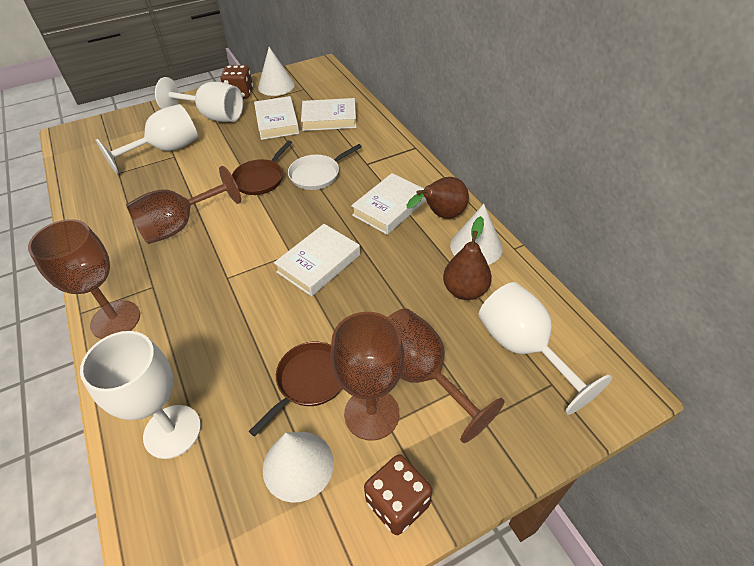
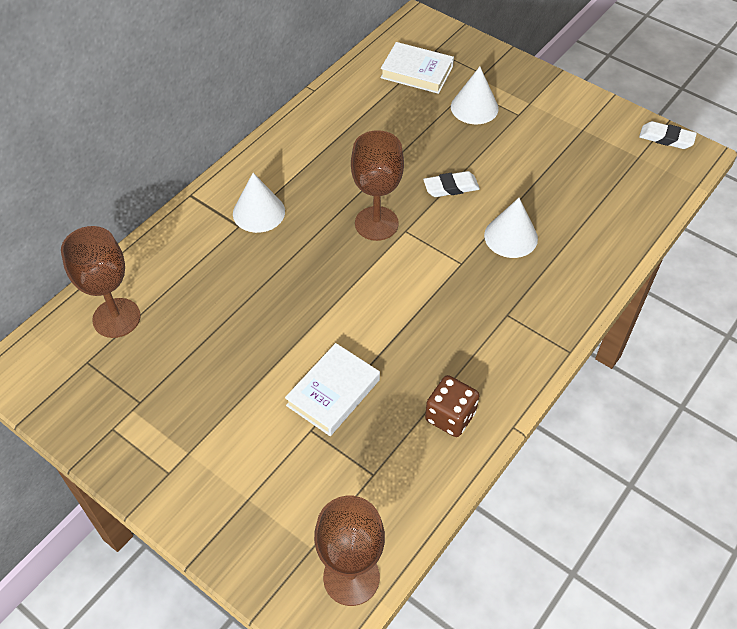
brown dice: [221,65,253,99] [364,454,432,535] = 2 -> [425,375,480,437] = 1
brown goblet: [28,219,140,339] [126,166,241,244] [330,312,404,441] [388,308,505,443] = 4 -> [61,226,141,338] [314,496,385,606] [351,130,404,241] = 3
brown pan: [232,140,292,195] [249,342,342,437] = 2 -> none = 0
brown pear: [407,177,469,219] [443,216,492,300] = 2 -> none = 0
white book: [254,96,299,140] [274,224,360,296] [301,98,357,131] [351,173,426,235] = 4 -> [285,343,380,436] [380,42,454,94] = 2
white eraser: none = 0 -> [423,171,480,197] [639,121,697,149] = 2
white goblet: [80,331,201,459] [96,104,198,174] [155,77,243,122] [479,282,612,415] = 4 -> none = 0
white pan: [288,144,362,190] = 1 -> none = 0

